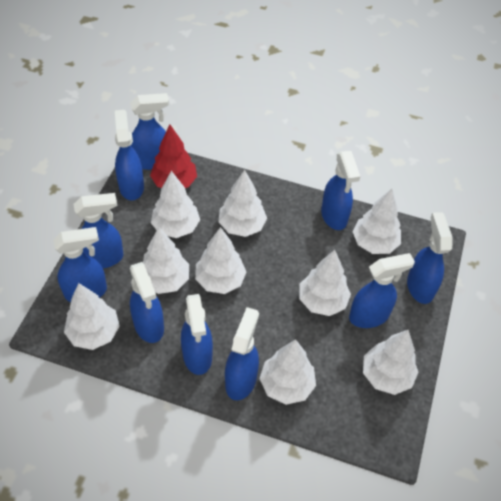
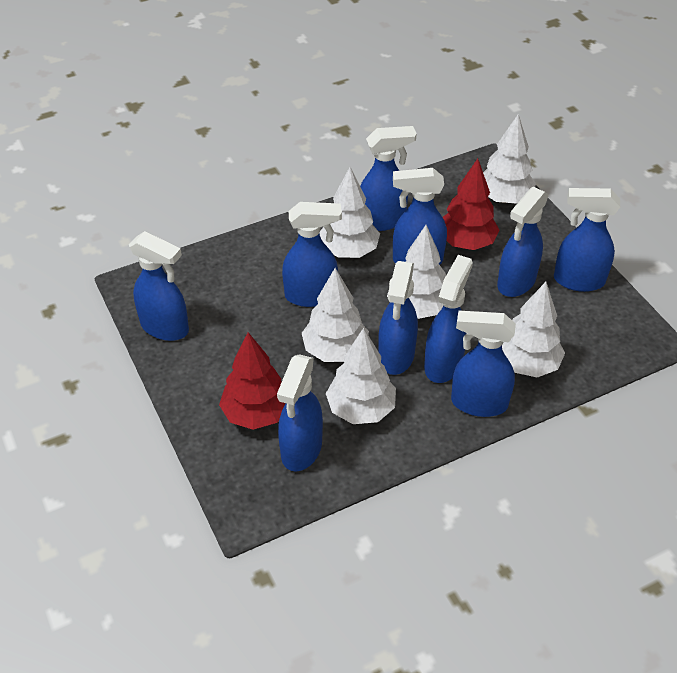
red tree: [150,125,197,188] = 1 -> [219,332,285,430] [443,159,499,250] = 2
white tree: [64,283,120,350] [142,227,189,294] [151,171,200,238] [195,227,246,294] [219,170,267,237] [259,339,316,405] [300,250,351,316] [352,189,401,254] [363,330,418,395] = 9 -> [302,268,369,362] [320,167,380,258] [326,328,396,424] [387,225,447,319] [483,114,536,204] [502,282,565,377] = 6

